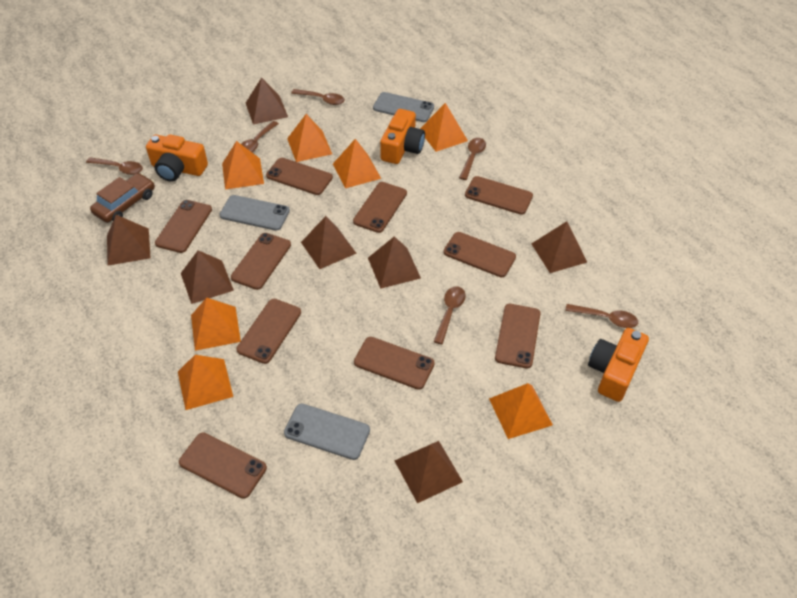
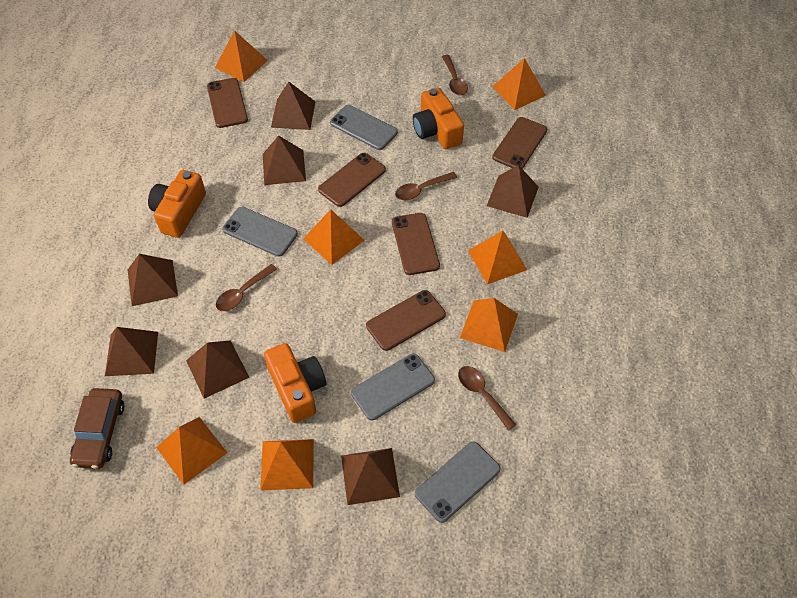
brown phone: [155,200,212,253] [179,432,267,499] [231,233,291,290] [236,299,301,364] [266,158,333,195] [353,182,407,233] [354,337,435,390] [443,232,516,277] [465,176,533,215] [495,304,541,369] = 10 -> [207,78,248,128] [318,153,386,207] [366,290,446,351] [392,213,440,275] [492,117,547,169] = 5
brown spoon: [86,157,143,175] [241,121,279,152] [291,89,345,105] [434,286,466,344] [459,138,486,180] [565,304,638,328] = 6 -> [216,264,277,311] [395,172,457,200] [442,55,468,95] [458,366,516,431] = 4
grey phone: [220,195,290,231] [284,404,370,460] [373,92,434,122] = 3 -> [222,207,298,257] [330,105,398,150] [351,353,435,420] [415,441,501,523] = 4

